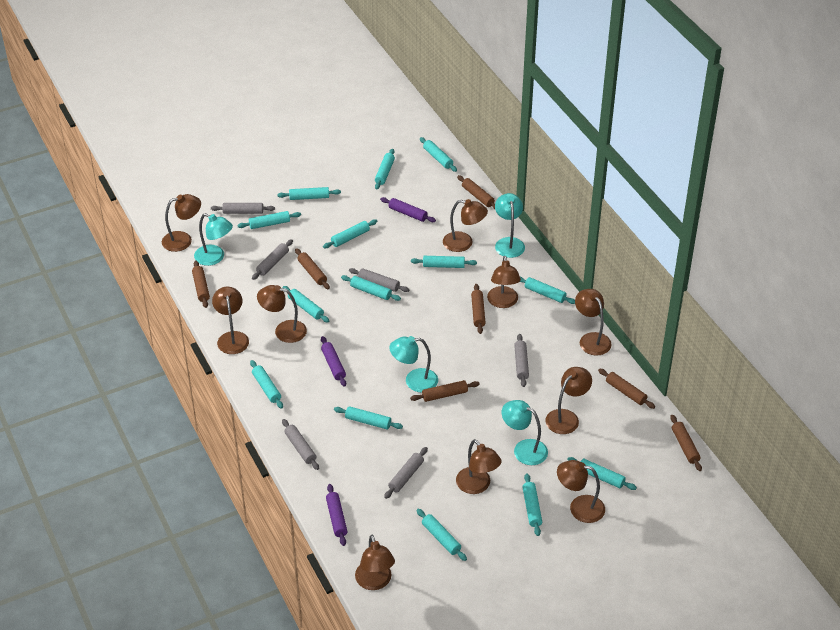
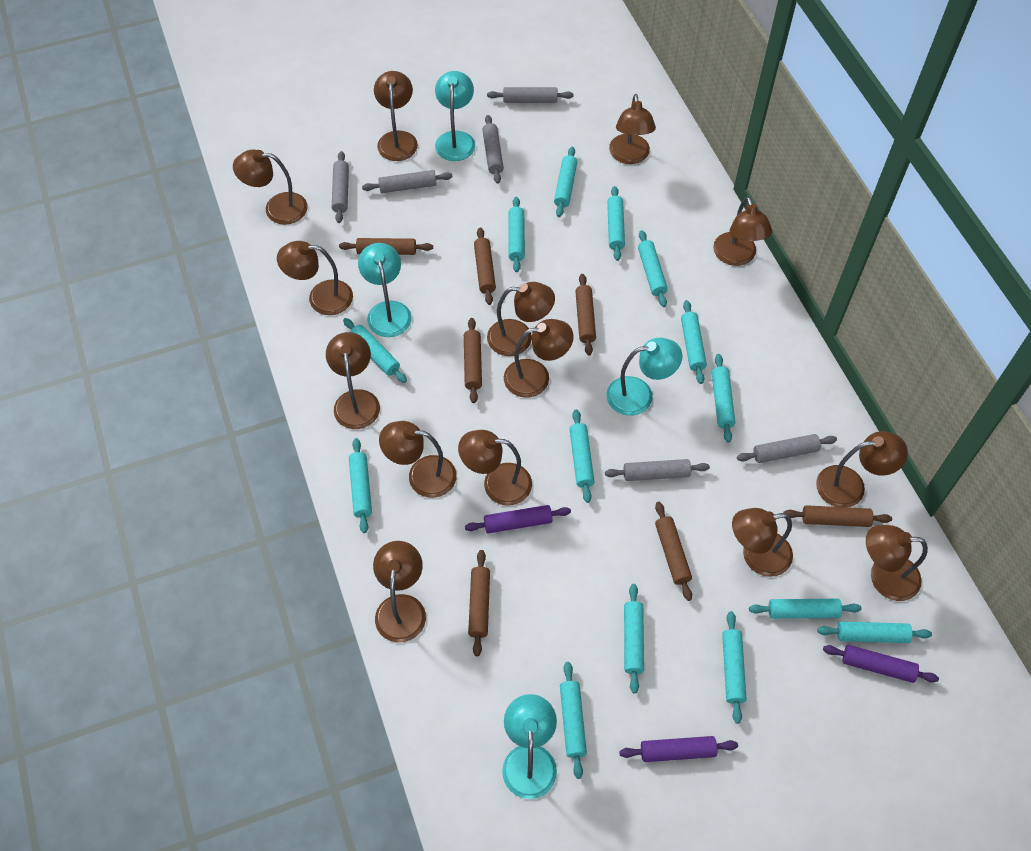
brown lamp: [162,194,201,252] [212,287,249,354] [257,285,307,343] [355,535,395,590] [443,199,488,252] [456,439,502,494] [487,256,521,308] [546,367,592,434] [557,460,605,523] [575,289,612,356] = 10 -> [233,150,308,225] [277,241,353,315] [326,332,380,429] [373,541,426,643] [374,71,418,161] [379,421,457,498] [458,430,532,506] [487,282,555,356] [504,319,574,398] [609,94,656,164] [713,196,772,266] [732,508,793,577] [816,431,908,507] [866,525,928,601] = 14

